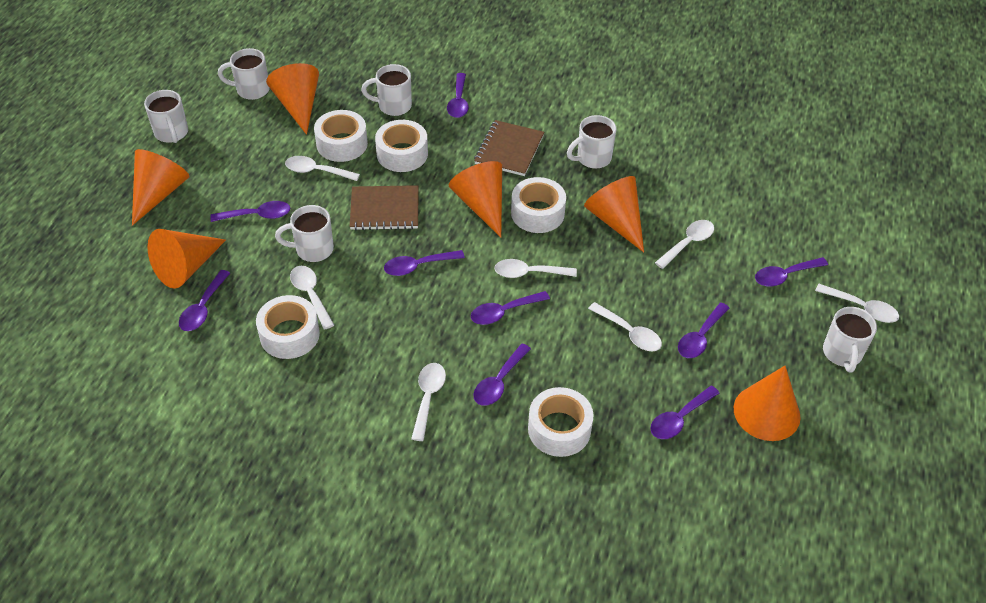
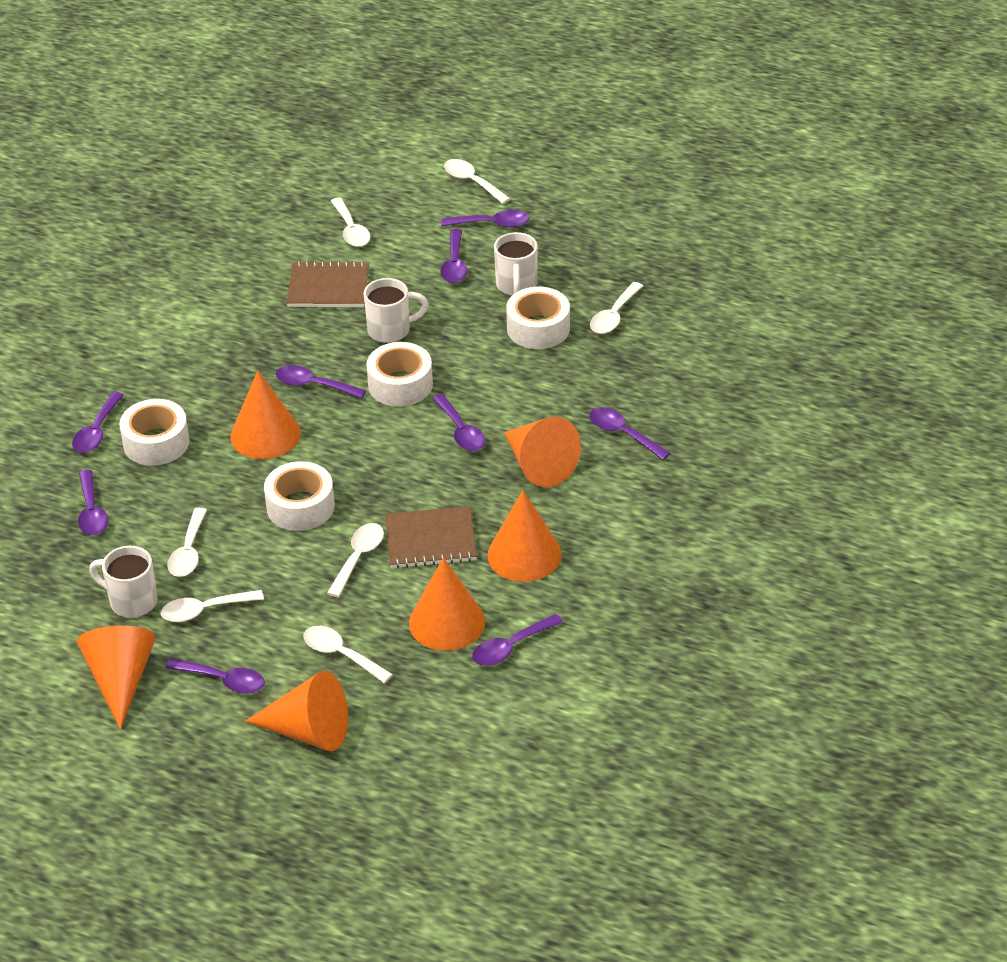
white mug: [144,90,188,143] [218,48,270,100] [275,205,334,262] [361,64,412,116] [567,115,616,168] [823,307,877,373] = 6 -> [89,546,157,618] [364,278,428,343] [494,232,538,296] = 3
white tape: [256,295,320,359] [314,110,368,162] [375,120,428,172] [511,177,566,233] [528,387,594,457] = 5 -> [119,399,190,466] [264,461,335,531] [366,342,433,407] [506,287,570,349] = 4

